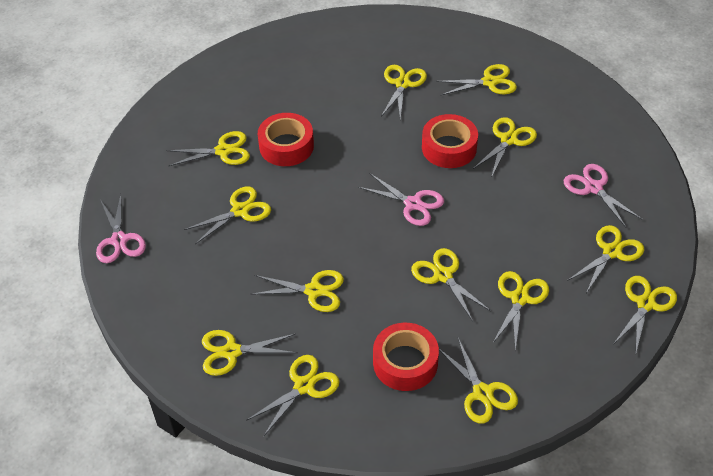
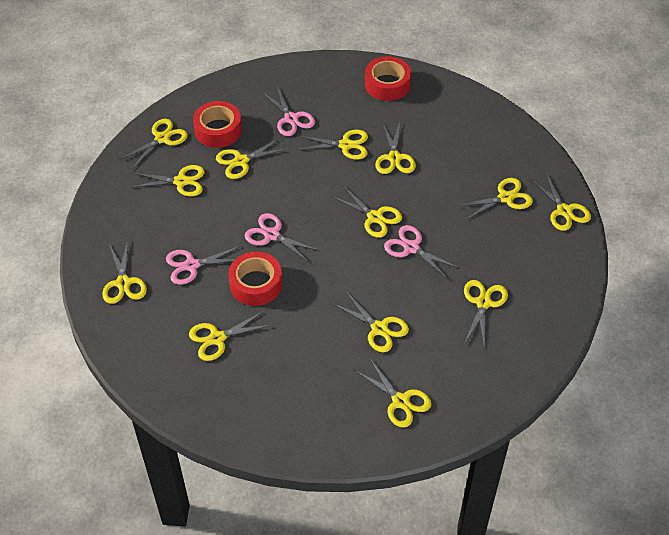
pink scissors: [96,195,146,263] [358,173,444,226] [564,164,642,227] = 3 -> [166,246,241,285] [245,213,321,263] [262,86,315,136] [384,225,459,279] = 4

